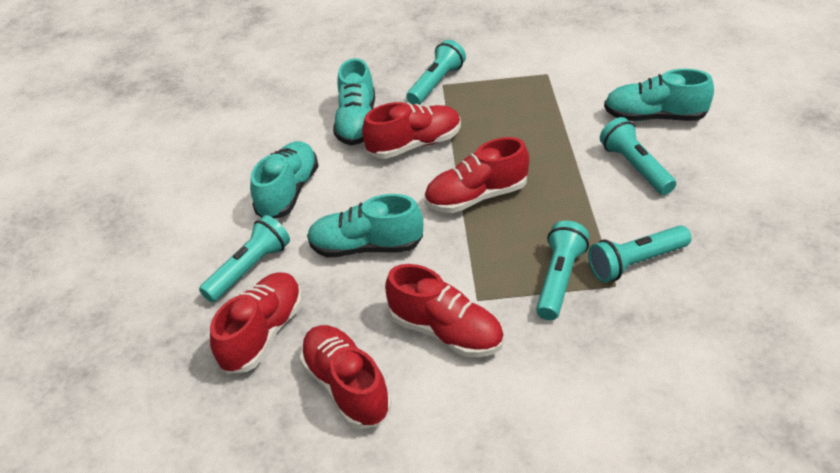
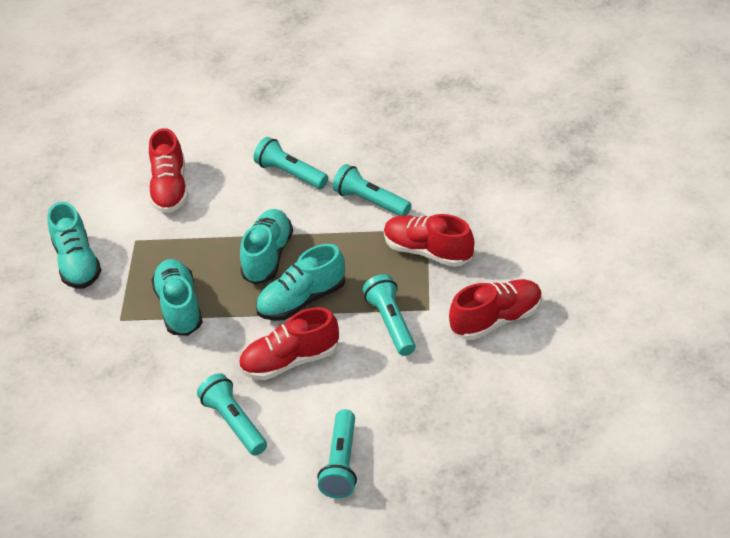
red shoe: [210,272,302,374] [300,325,392,429] [362,102,461,159] [385,264,504,357] [424,137,529,213] = 5 -> [149,128,188,213] [239,307,339,380] [384,214,474,267] [449,279,542,340] = 4

